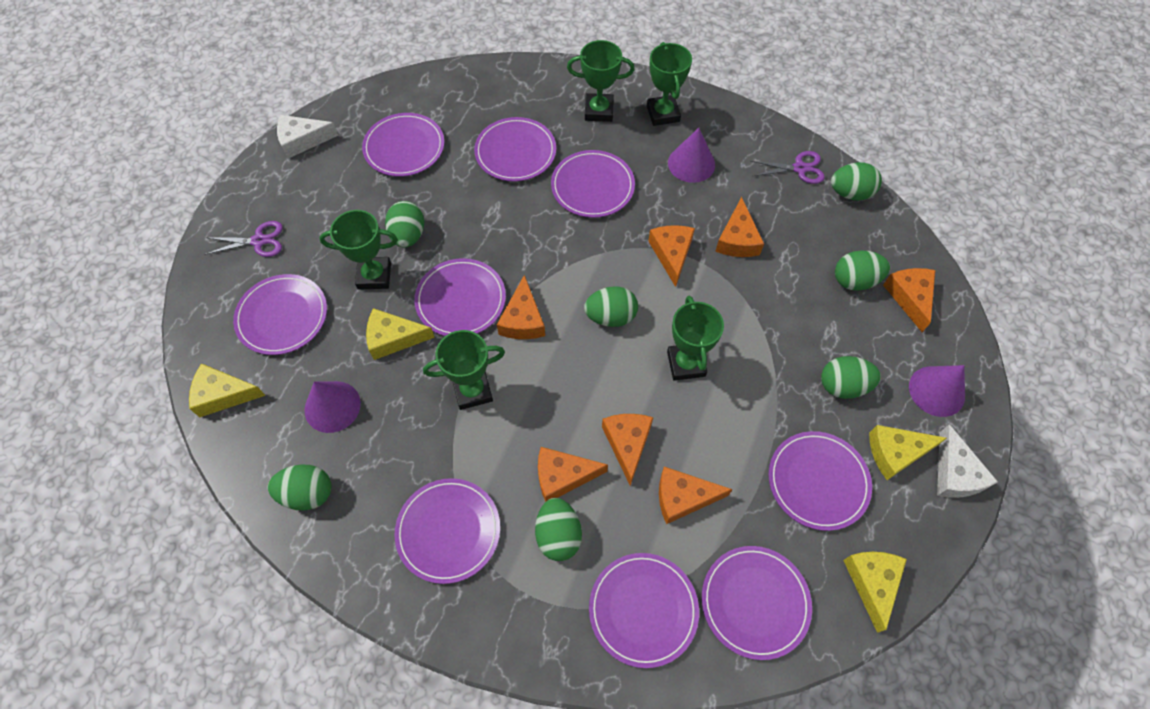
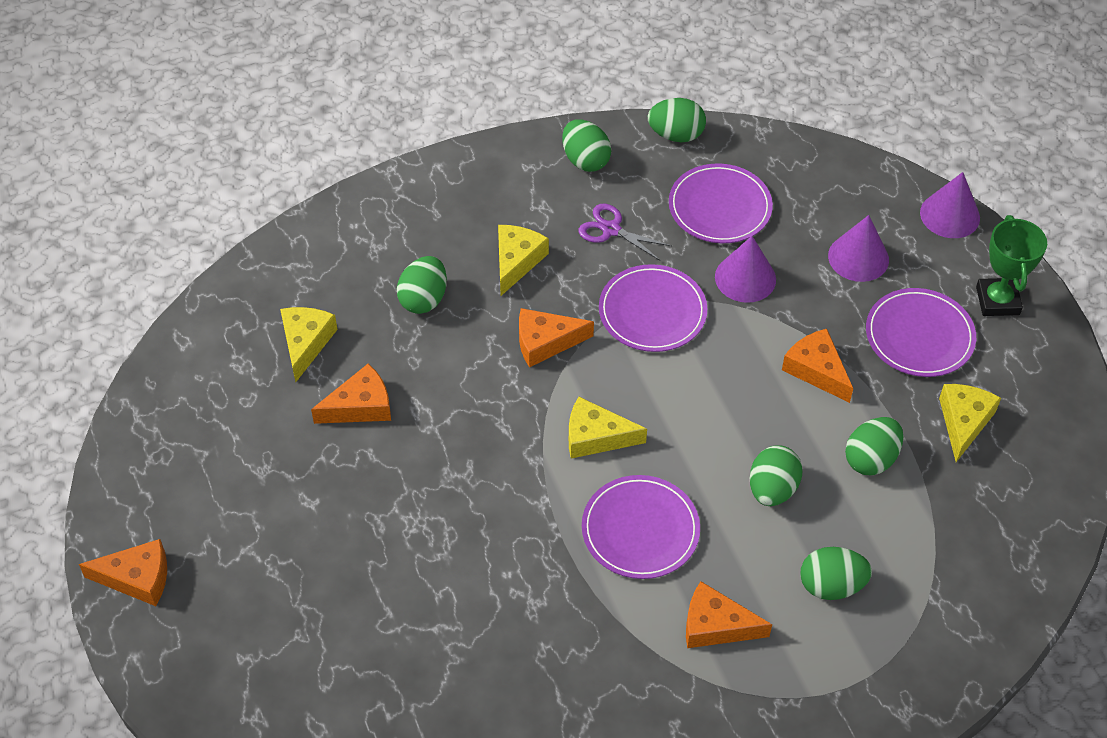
green egg: [268,464,331,510] [385,201,424,248] [535,498,582,561] [584,286,638,327] [821,356,881,399] [831,162,882,200] [835,251,890,291] = 7 -> [397,256,447,314] [562,119,611,172] [648,98,706,142] [750,445,803,506] [800,547,872,600] [845,417,903,475] = 6
green trophy: [319,210,398,290] [423,330,505,410] [567,40,635,122] [647,42,692,126] [667,296,724,381] = 5 -> [976,215,1047,316] = 1
orange cheese: [497,275,545,339] [538,447,608,502] [602,414,653,486] [648,225,695,287] [659,467,733,524] [715,197,764,257] [883,268,935,332] = 7 -> [79,539,167,606] [311,363,391,424] [519,308,594,367] [686,581,772,648] [782,329,853,403] = 5
purple plate: [233,274,327,355] [362,113,444,177] [394,478,500,584] [414,258,506,336] [474,117,556,182] [551,150,635,218] [589,553,699,668] [702,546,812,660] [768,431,872,531] = 9 -> [582,475,700,579] [599,264,707,352] [669,164,773,243] [866,288,976,377] = 4
purple scissors: [205,221,283,257] [751,151,825,184] = 2 -> [578,203,672,261] = 1
white cheese: [277,115,339,159] [937,424,998,498] = 2 -> none = 0

